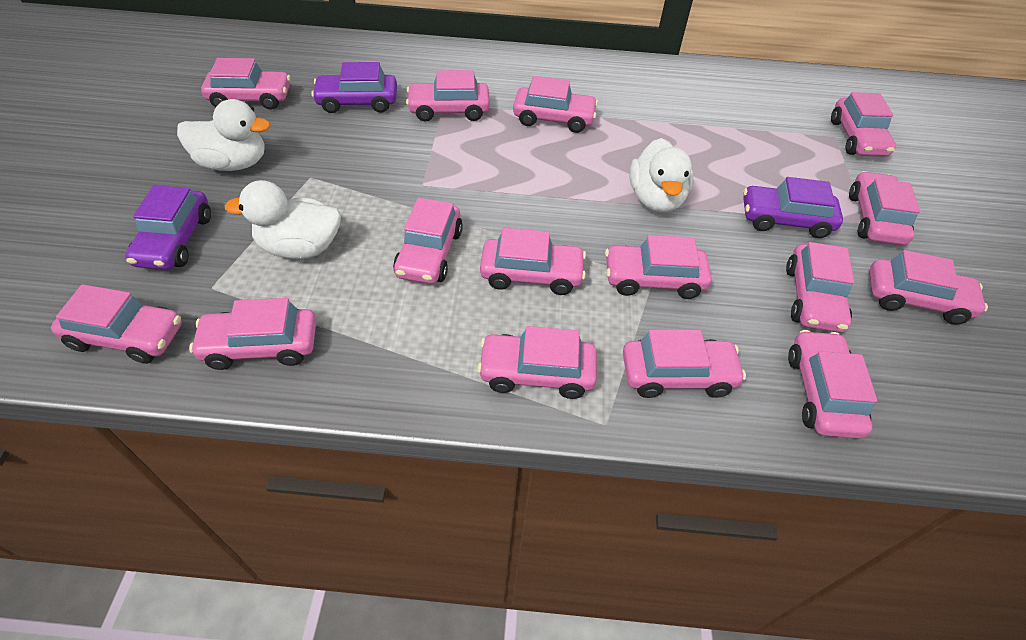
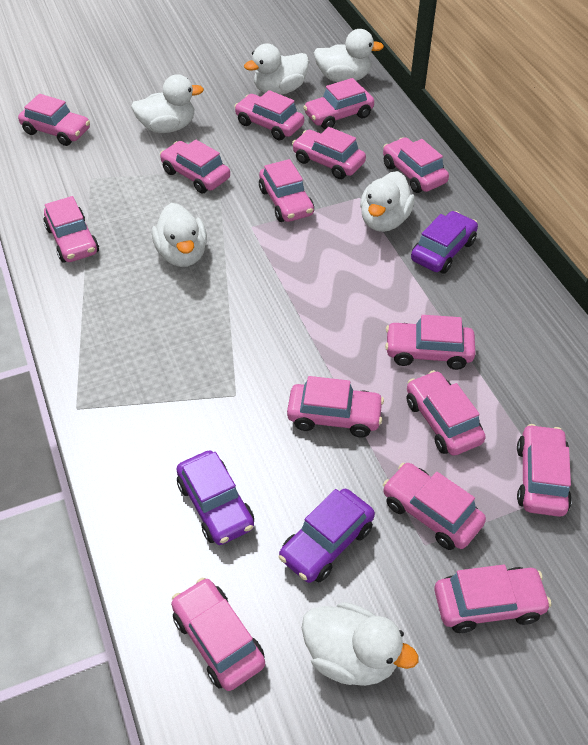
white duck: [177,99,270,171] [225,180,341,259] [630,138,693,212] = 3 -> [131,74,204,133] [152,203,207,267] [244,44,309,95] [302,602,419,686] [314,29,384,82] [360,171,415,232] = 6

